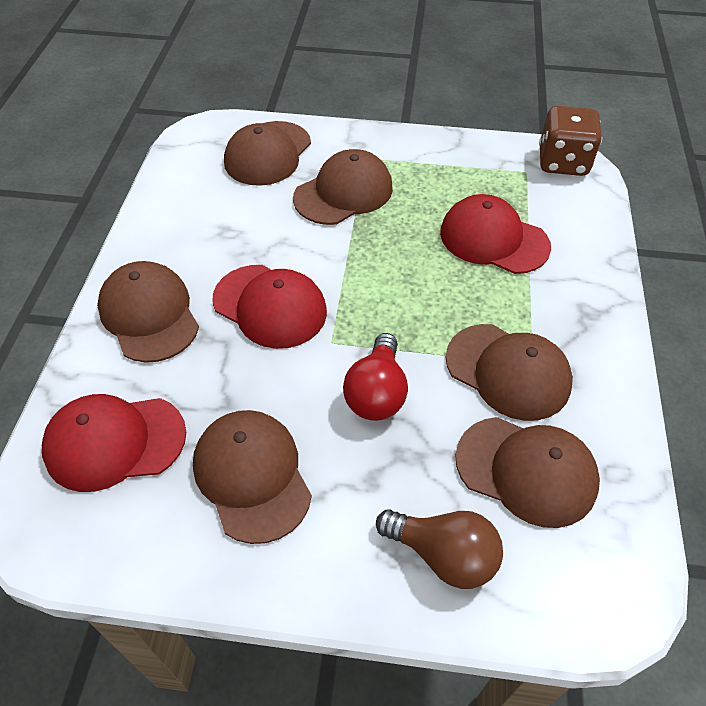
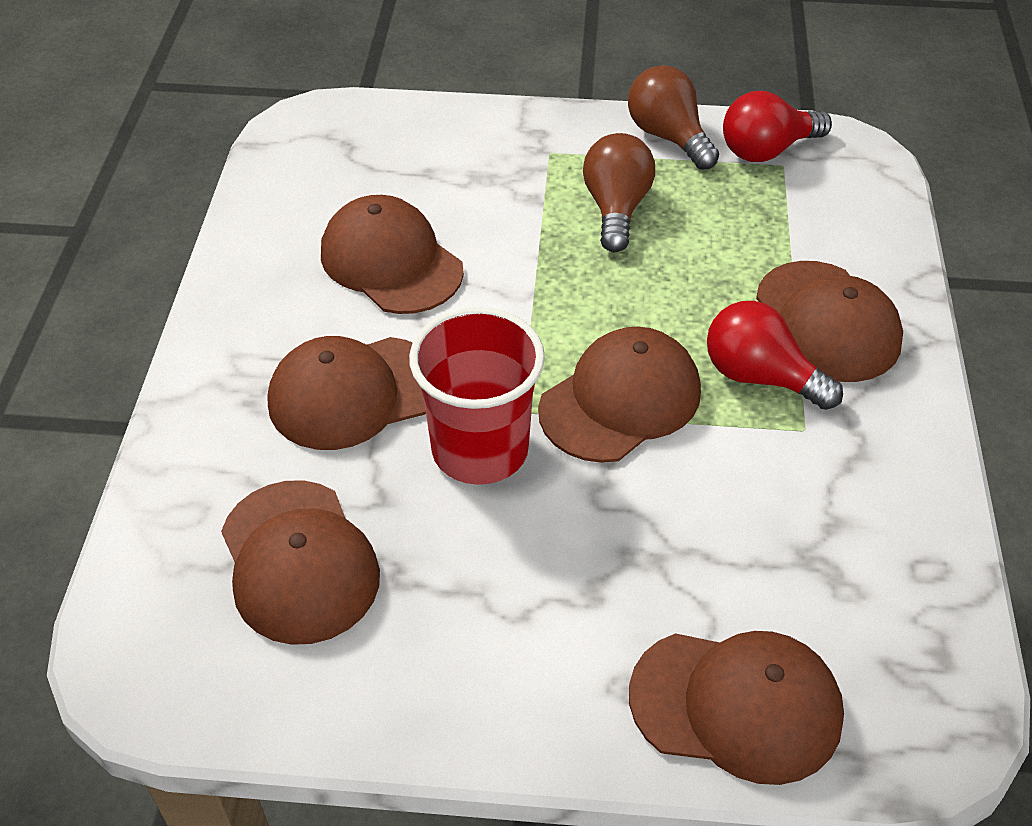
brown dice: [539,106,602,176] = 1 -> none = 0
brown light bulb: [376,509,503,589] = 1 -> [583,133,655,252] [628,65,719,170] = 2
red cap: [42,394,186,492] [212,265,327,349] [440,194,551,274] = 3 -> none = 0
red cup: none = 0 -> [409,307,545,485] = 1
red light bulb: [343,333,408,421] = 1 -> [707,301,843,410] [723,91,832,162] = 2

